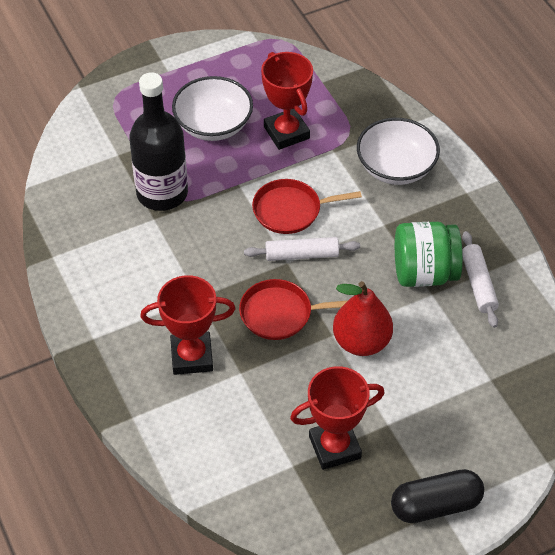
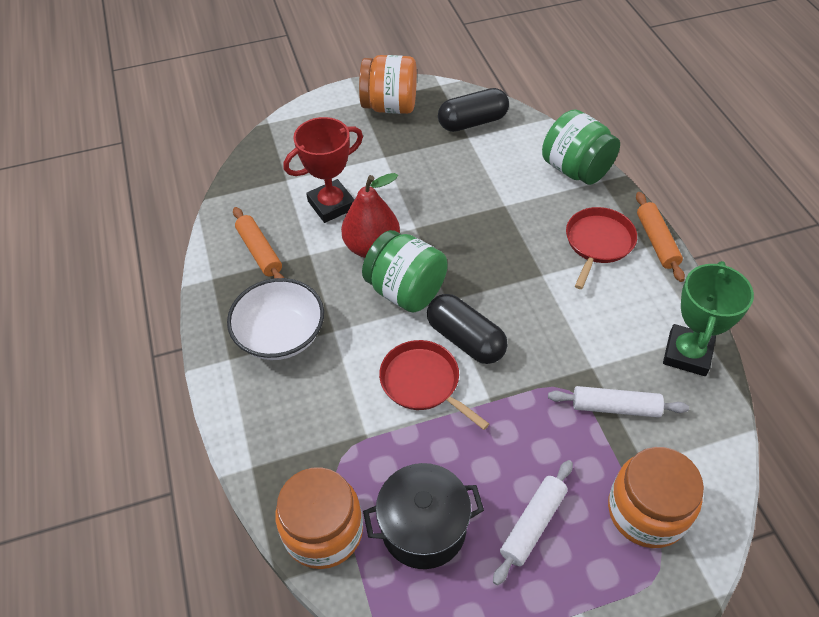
black bottle: [129,72,188,211] = 1 -> none = 0
black capsule: [391,469,484,523] = 1 -> [427,294,508,364] [438,88,509,132] = 2
black pot: none = 0 -> [363,463,484,569] = 1
green jar: [395,222,463,287] = 1 -> [362,230,448,312] [542,109,620,185] = 2
green trophy: none = 0 -> [663,261,754,376] = 1
orange jar: none = 0 -> [275,467,363,569] [359,55,417,114] [608,447,704,548] = 3
orange rolling pin: none = 0 -> [233,207,284,278] [636,192,685,282] = 2
red trophy: [140,275,235,375] [261,52,313,150] [290,366,385,470] = 3 -> [284,117,363,223] = 1
white bowl: [172,76,253,141] [357,118,440,185] = 2 -> [227,278,324,360] = 1

